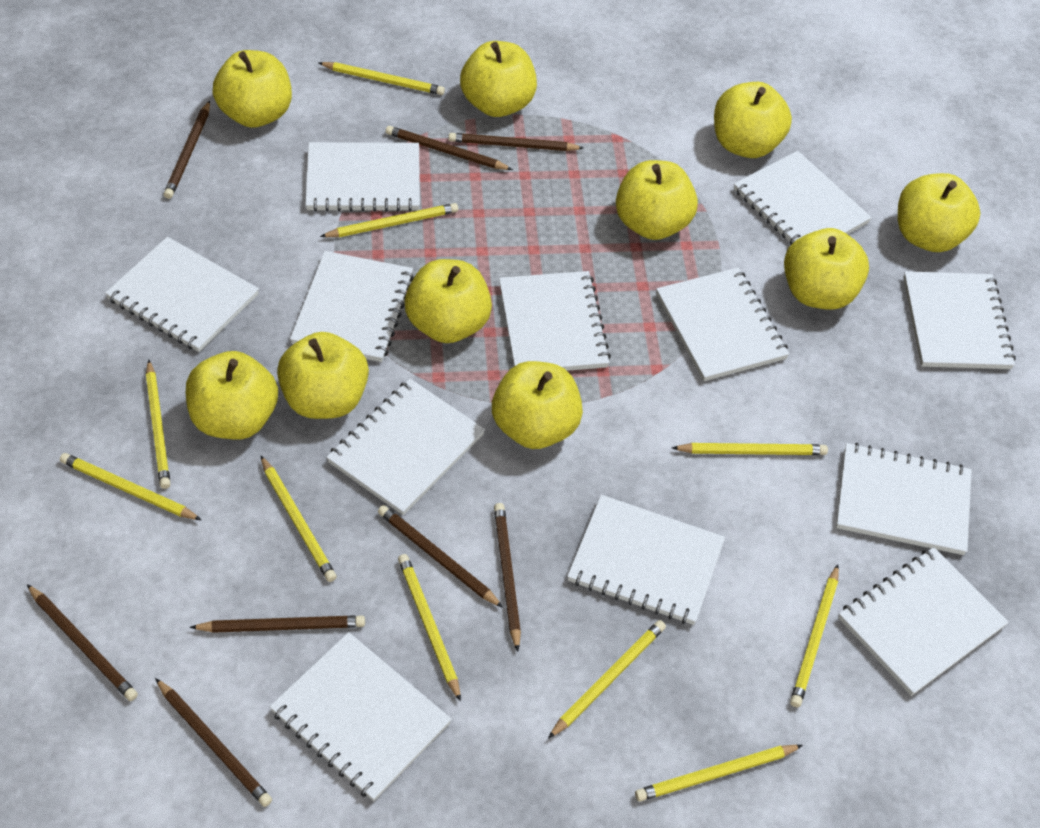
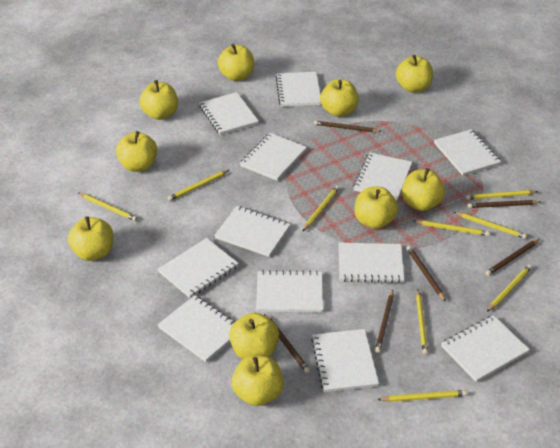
brown pencil: [27,584,138,701] [155,678,272,807] [164,101,210,199] [190,615,365,633] [378,505,503,608] [386,126,513,170] [448,133,583,151] [494,503,521,652] = 8 -> [264,314,310,373] [314,120,381,132] [375,290,394,353] [407,246,446,302] [468,200,540,208] [486,239,540,276] = 6
yellow pencil: [60,453,201,520] [146,360,171,489] [261,456,337,582] [319,62,445,95] [320,203,458,237] [398,554,461,702] [548,620,666,739] [635,745,803,802] [672,443,828,455] [790,564,839,707] = 10 -> [78,193,137,221] [168,170,229,201] [302,186,339,232] [377,390,467,402] [413,220,490,236] [416,290,428,355] [454,212,527,239] [466,190,538,200] [487,265,532,312] = 9

